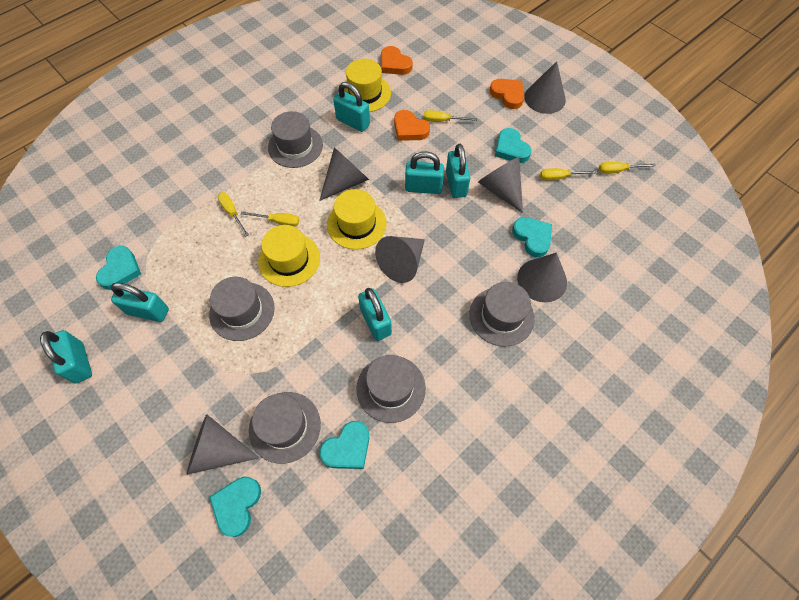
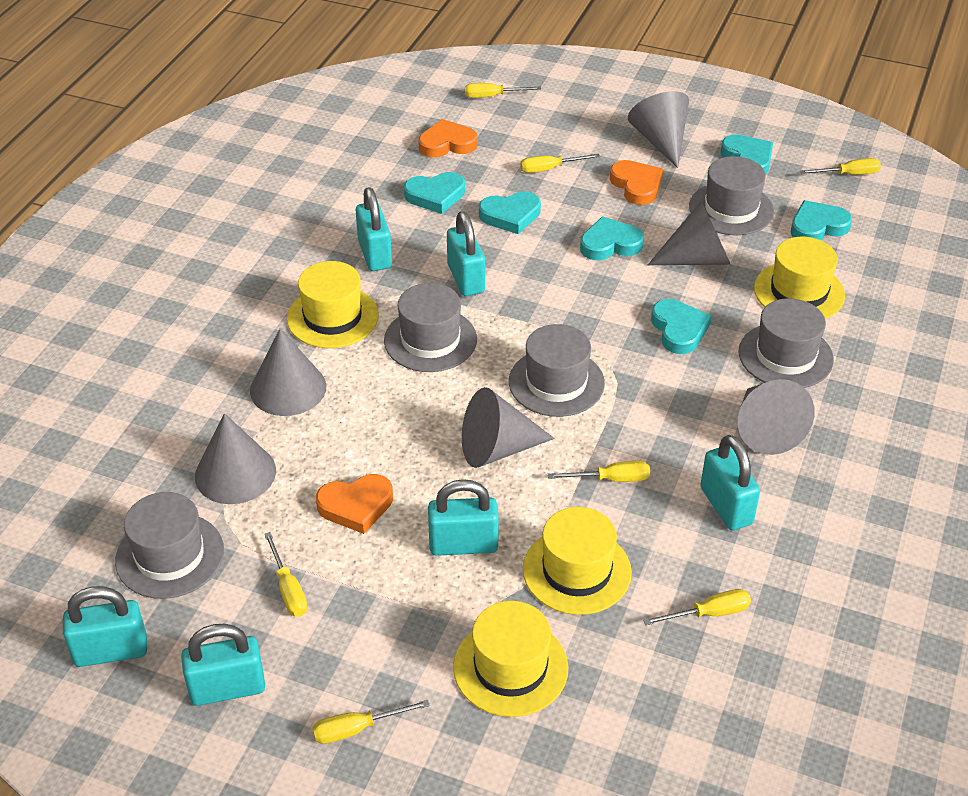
turquoise heart: [96,246,141,290] [209,477,261,537] [320,421,369,469] [495,128,532,163] [512,217,552,257] = 5 -> [404,172,465,214] [479,191,541,234] [580,216,644,260] [651,299,712,354] [721,134,773,174] [791,200,852,240] = 6
yellow hat: [258,225,320,287] [327,189,387,250] [344,59,391,112] = 3 -> [287,261,379,348] [453,601,569,717] [523,507,632,615] [754,237,845,319] = 4
yellow screwdriver: [218,192,249,236] [241,211,299,227] [423,110,477,122] [540,168,597,181] [599,162,656,174] = 5 -> [264,532,307,617] [312,700,430,744] [465,83,541,98] [520,154,600,173] [548,461,650,482] [643,589,751,625] [800,158,881,175] = 7

